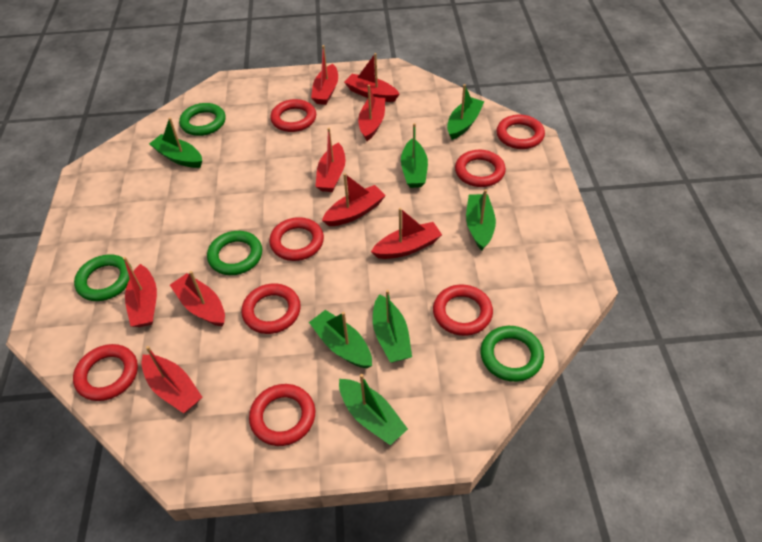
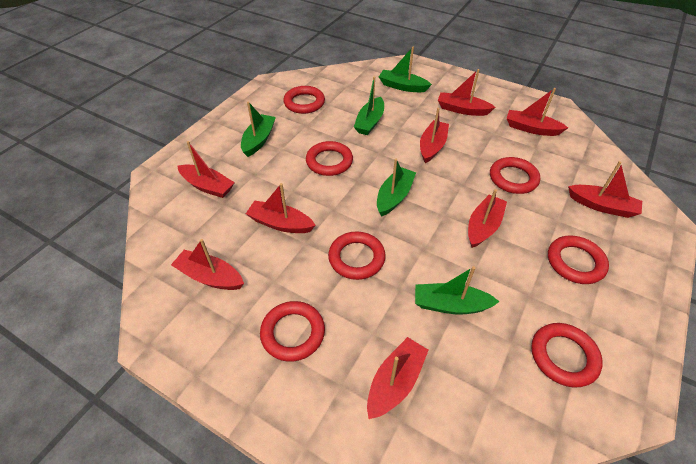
green boat: [149,118,202,168] [309,310,372,368] [339,374,408,445] [373,290,412,363] [401,123,428,188] [447,84,485,140] [466,189,496,250] = 7 -> [241,101,276,157] [354,77,384,135] [377,159,416,217] [379,47,432,92] [415,266,500,315] = 5
green ring: [74,254,132,301] [179,103,226,136] [207,231,262,275] [480,326,544,382] = 4 -> none = 0
red ring: [73,344,138,401] [241,284,301,334] [249,384,315,446] [269,217,324,261] [270,99,316,132] [433,285,493,336] [455,150,506,187] [496,115,545,149] = 8 -> [260,301,325,362] [283,86,325,114] [306,141,353,176] [328,232,386,280] [490,157,540,194] [531,323,603,388] [548,235,609,284] = 7

